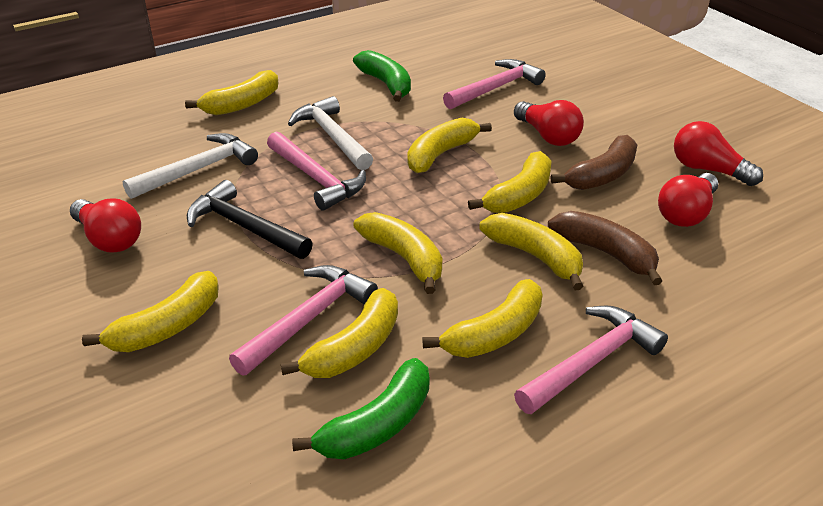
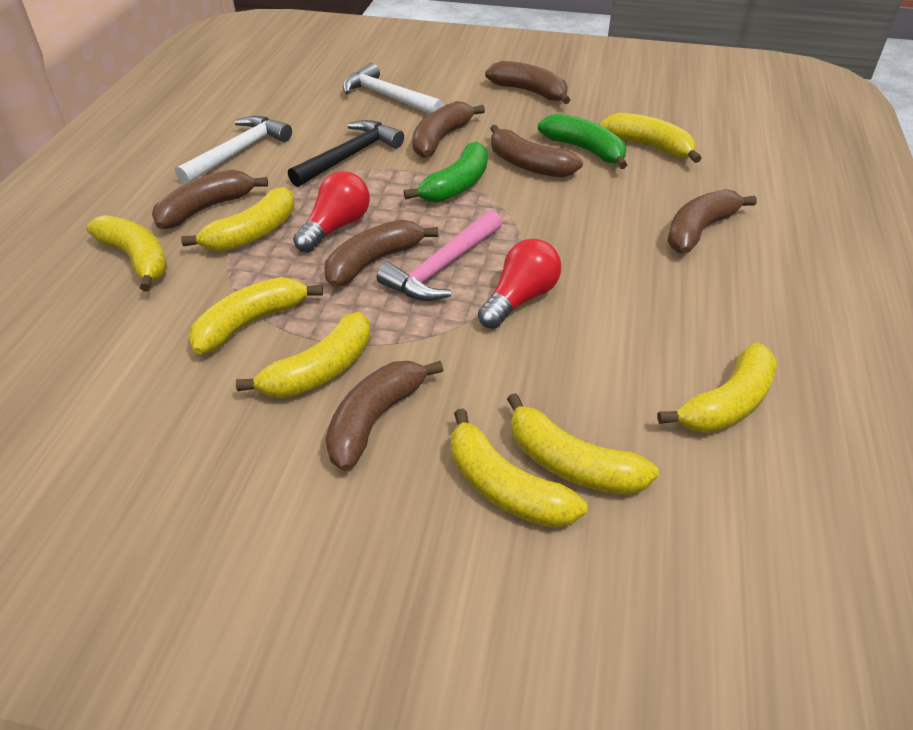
brown banana: [548,211,662,285] [551,135,637,190] = 2 -> [152,170,268,229] [324,219,438,287] [325,361,443,471] [412,101,485,158] [485,61,570,104] [490,125,583,178] [667,189,757,253] = 7
pink hammer: [229,265,378,376] [267,131,366,211] [443,59,546,109] [514,306,668,414] = 4 -> [377,210,502,301] = 1
red light bulb: [70,198,141,253] [514,100,584,146] [658,173,718,227] [674,121,763,186] = 4 -> [293,171,370,253] [478,239,561,329] = 2

